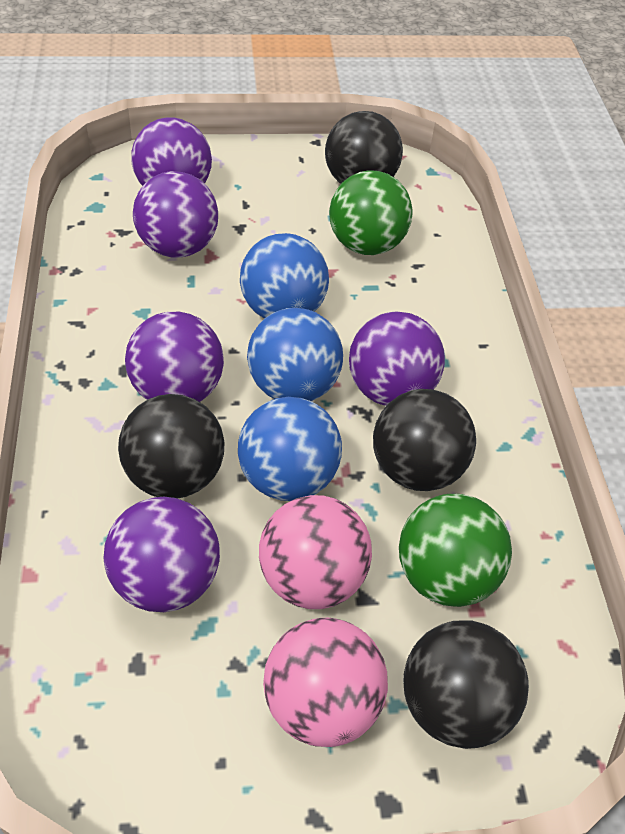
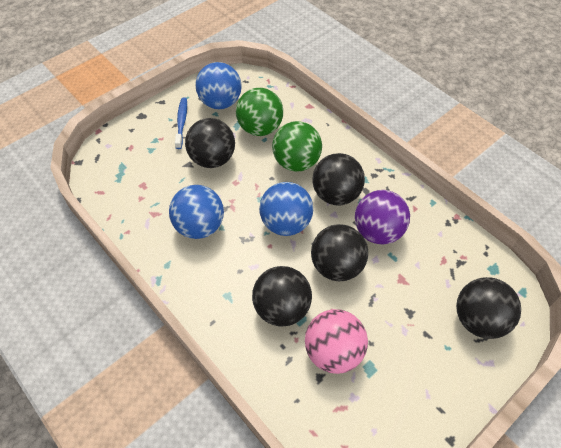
black ball: [118,394,224,498] [325,111,403,184] [373,389,476,491] [403,621,529,749] = 4 -> [185,118,235,168] [252,266,312,326] [311,224,368,281] [312,153,365,205] [456,277,521,339] = 5
blue toothbrush: none = 0 -> [175,97,187,149] = 1
pink ball: [259,495,372,609] [263,618,388,747] = 2 -> [305,309,368,374] = 1
purple ball: [104,497,220,612] [125,312,224,402] [132,117,212,186] [133,171,218,258] [349,311,445,406] = 5 -> [355,190,410,244] = 1

